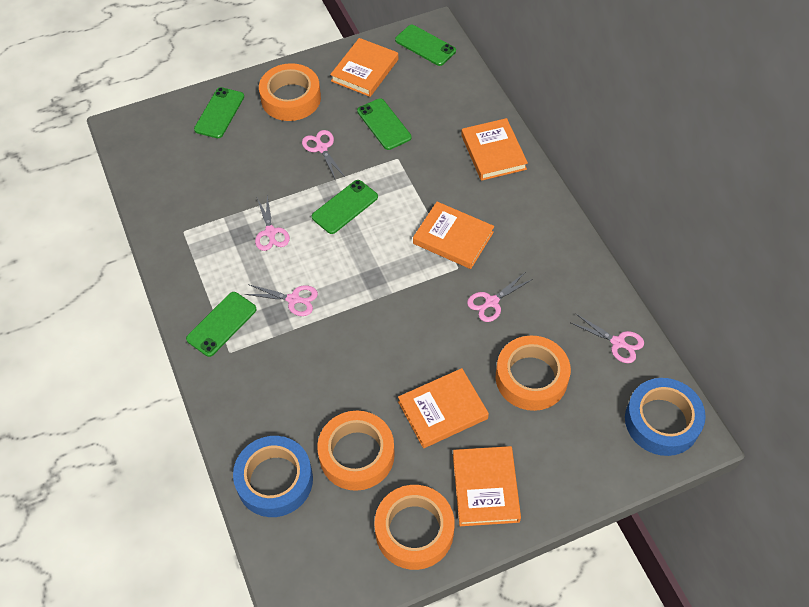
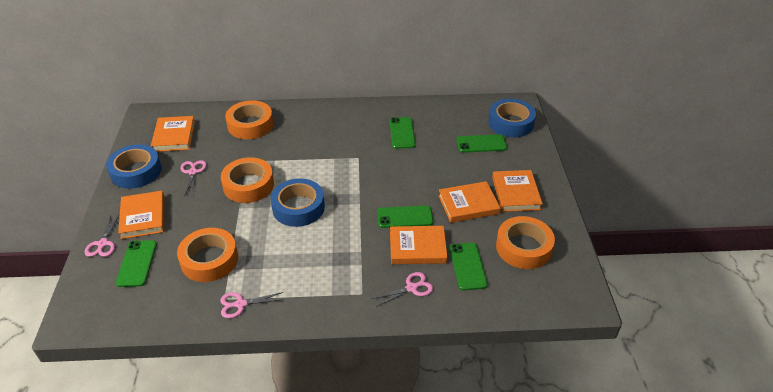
blue tape: [233,436,313,517] [625,378,706,456] = 2 -> [106,144,162,189] [271,178,325,227] [488,99,536,137] = 3
pink scissors: [245,284,318,316] [255,196,290,251] [302,130,345,179] [467,273,533,322] [571,314,644,363] = 5 -> [85,215,119,257] [181,160,207,196] [220,292,285,318] [372,272,433,307] = 4

